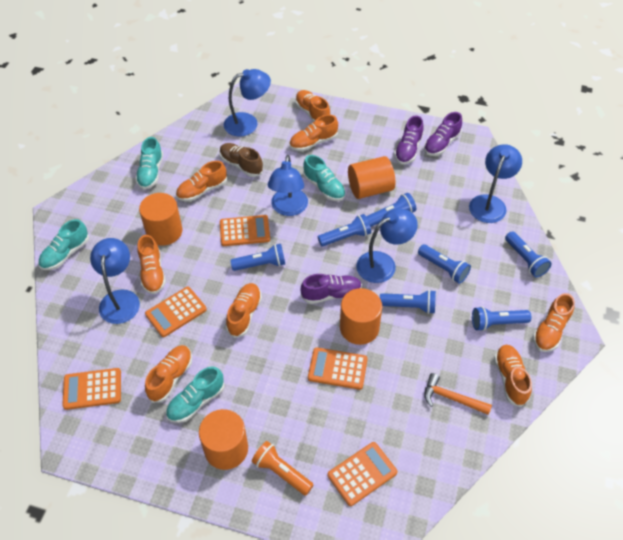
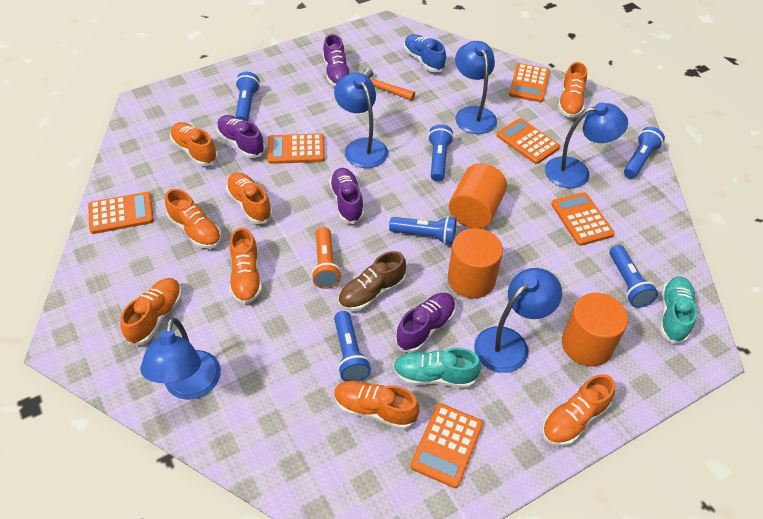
blue flashlight: [230,244,285,271] [318,214,371,246] [366,193,416,227] [380,290,436,314] [418,244,471,284] [472,306,531,331] [505,231,552,277] = 7 -> [235,72,260,121] [334,311,371,381] [389,216,456,245] [428,124,454,182] [609,245,658,308] [624,127,665,178] = 6
blue shoe: none = 0 -> [404,34,446,72] = 1
orange calculator: [62,368,121,410] [145,287,207,337] [220,215,270,246] [308,347,368,390] [328,442,397,506] = 5 -> [88,192,154,234] [267,133,325,164] [410,403,483,488] [497,118,560,164] [509,63,550,102] [551,192,615,246] = 6
orange cylinder: [139,193,182,246] [199,409,248,470] [340,288,382,345] [348,156,395,199] = 4 -> [448,228,503,298] [449,163,507,229] [562,293,628,366] = 3
purple shoe: [301,274,362,304] [394,115,424,164] [424,112,462,156] = 3 -> [217,115,265,158] [323,34,350,86] [329,168,364,224] [395,293,456,353] = 4
turquoise shoe: [38,219,89,270] [135,137,163,189] [166,366,225,423] [303,155,346,201] = 4 -> [393,348,481,388] [660,276,697,344] = 2

